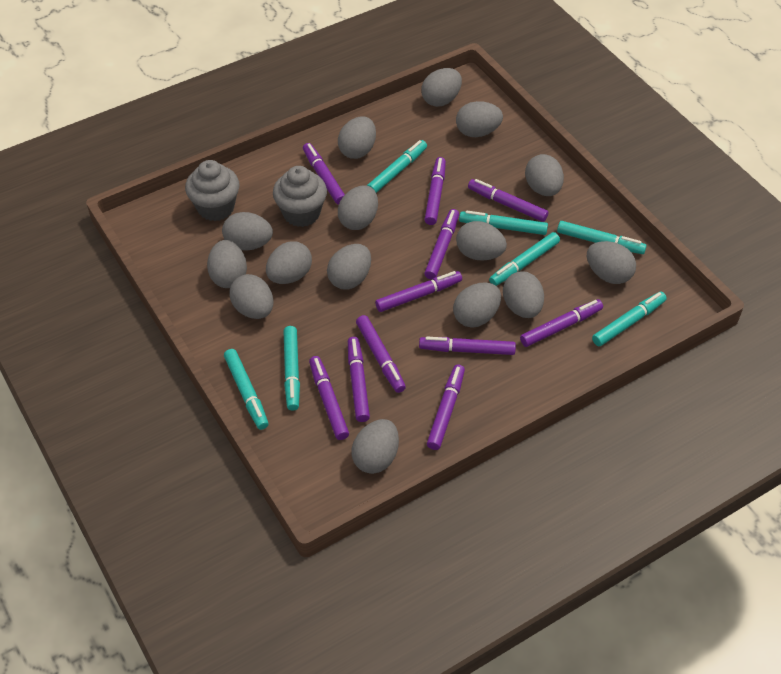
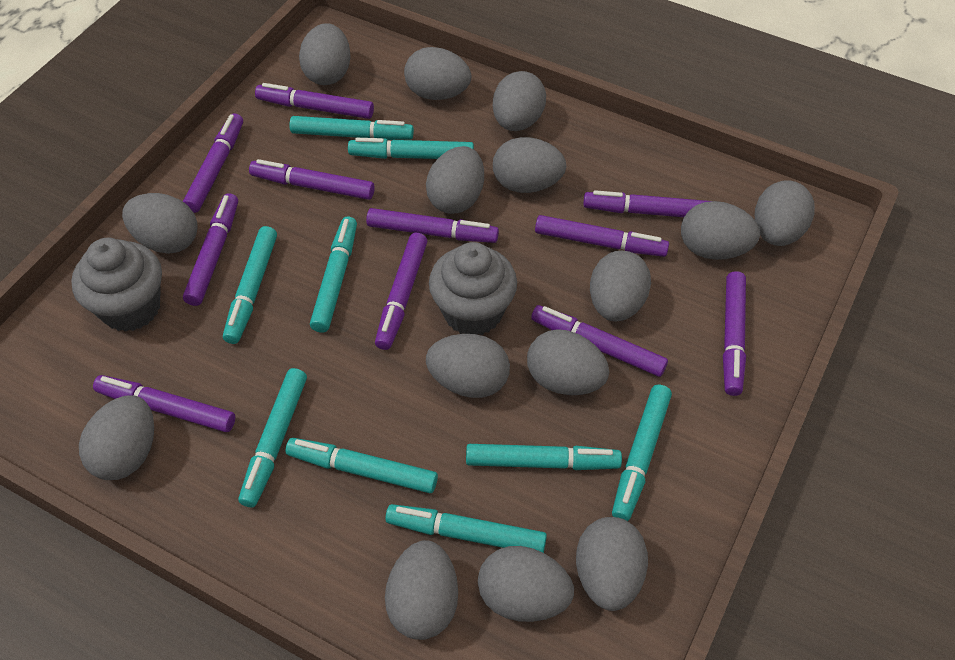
turquoise marker: [224,349,269,430] [284,326,300,411] [367,140,427,193] [459,210,548,235] [489,232,560,286] [557,221,647,254] [592,292,667,346] = 7 -> [223,226,277,344] [238,368,307,508] [286,438,438,493] [289,116,414,140] [310,217,357,333] [348,138,474,159] [385,504,547,553] [466,444,622,470] [612,385,672,521] = 9

